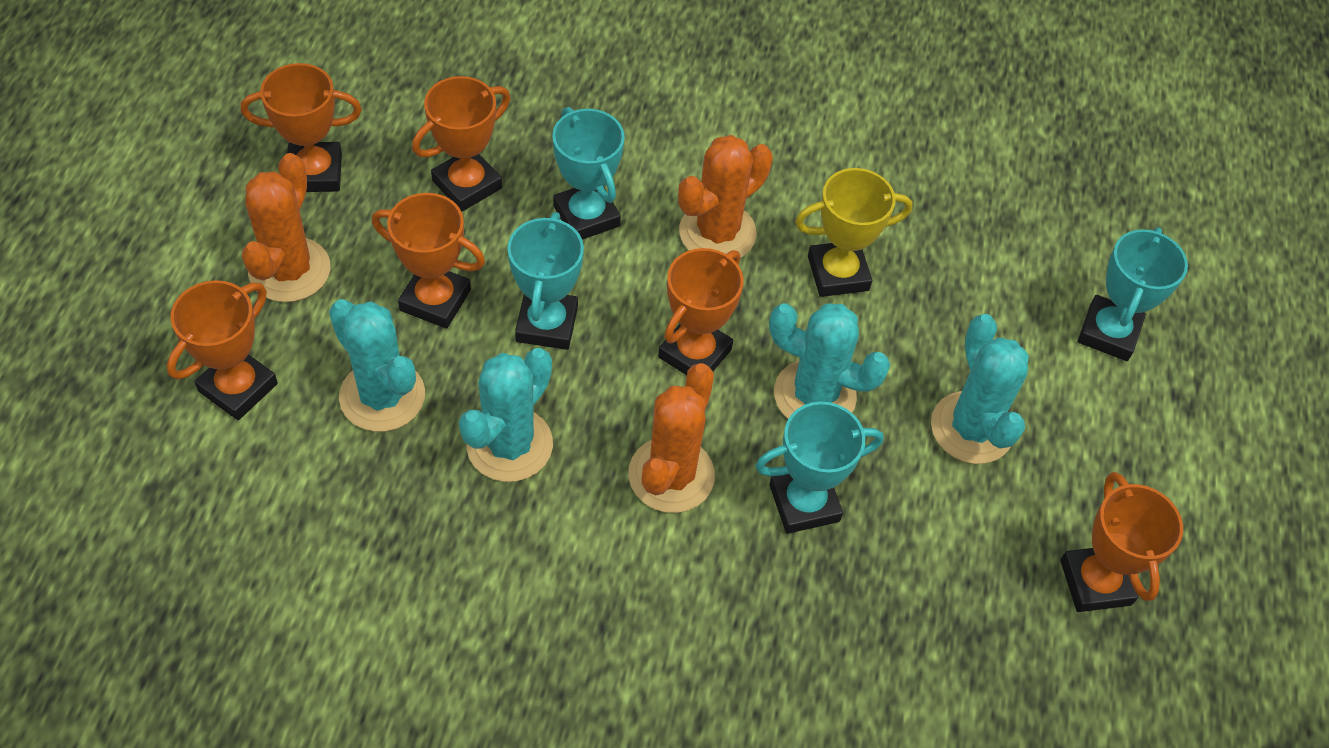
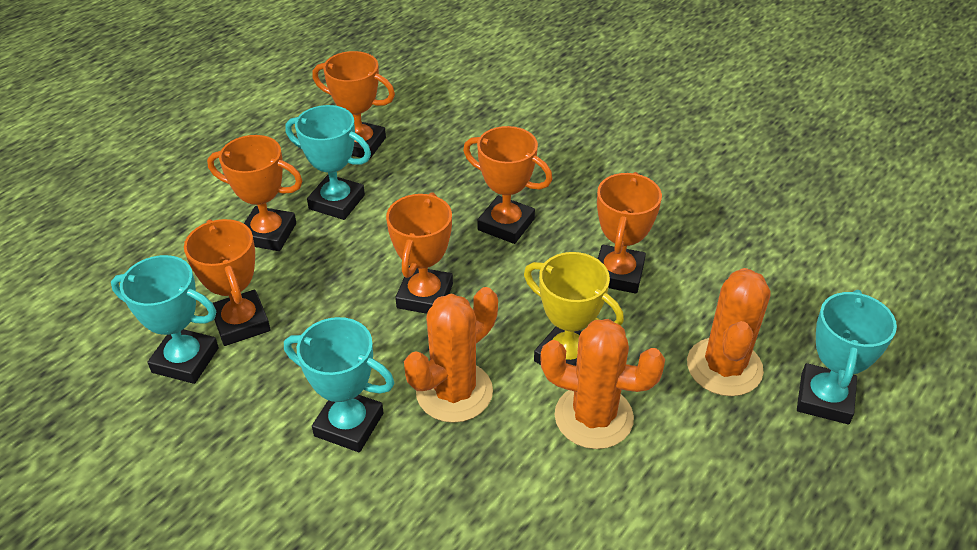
turquoise cactus: [329,299,425,432] [459,348,553,482] [769,303,890,419] [931,314,1029,464] = 4 -> none = 0

